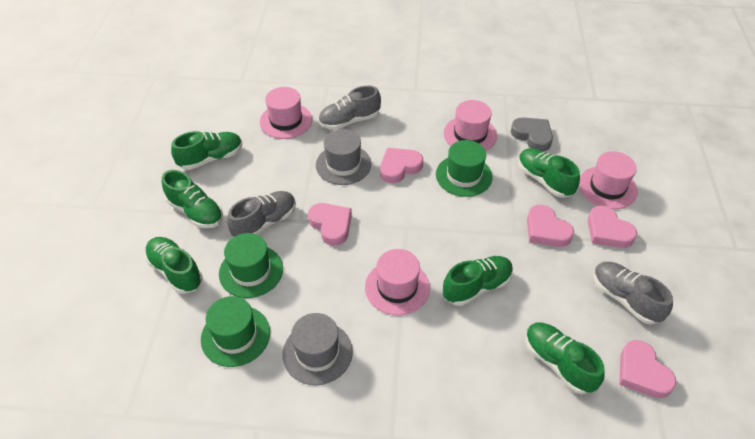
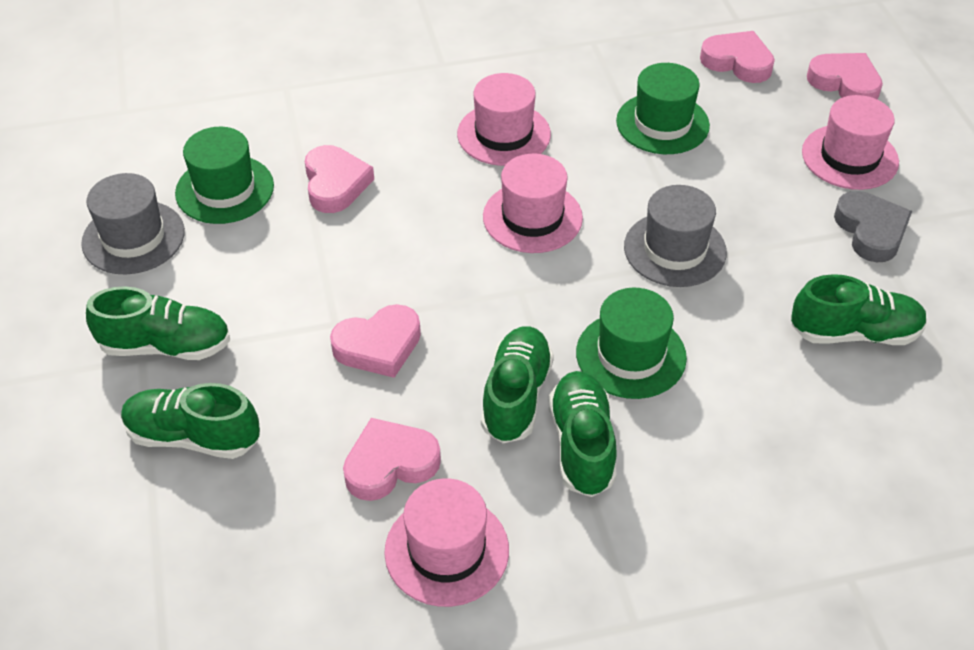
green shoe: [145,237,203,294] [162,170,223,228] [171,131,242,170] [443,256,513,306] [518,148,580,198] [525,323,604,394] = 6 -> [86,286,230,360] [121,383,260,459] [481,326,554,443] [549,371,617,497] [791,274,927,345] = 5
grey shoe: [227,191,296,237] [318,86,381,130] [593,262,673,325] = 3 -> none = 0

